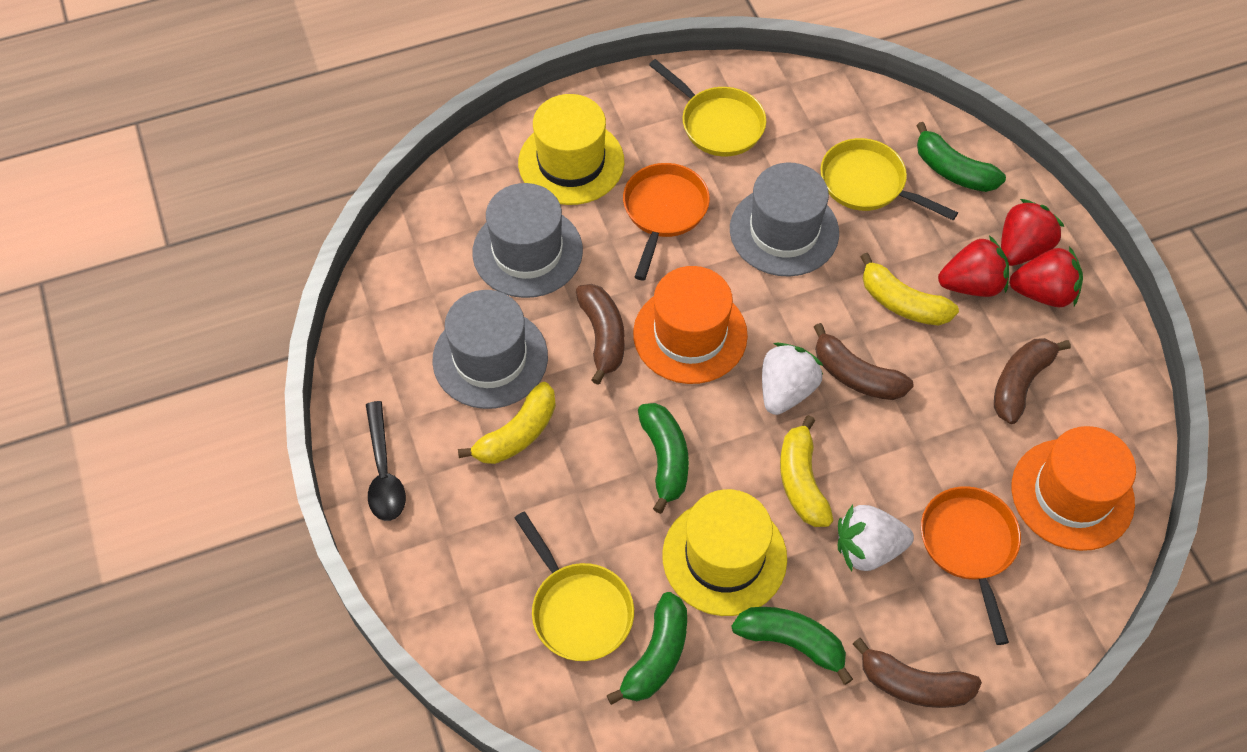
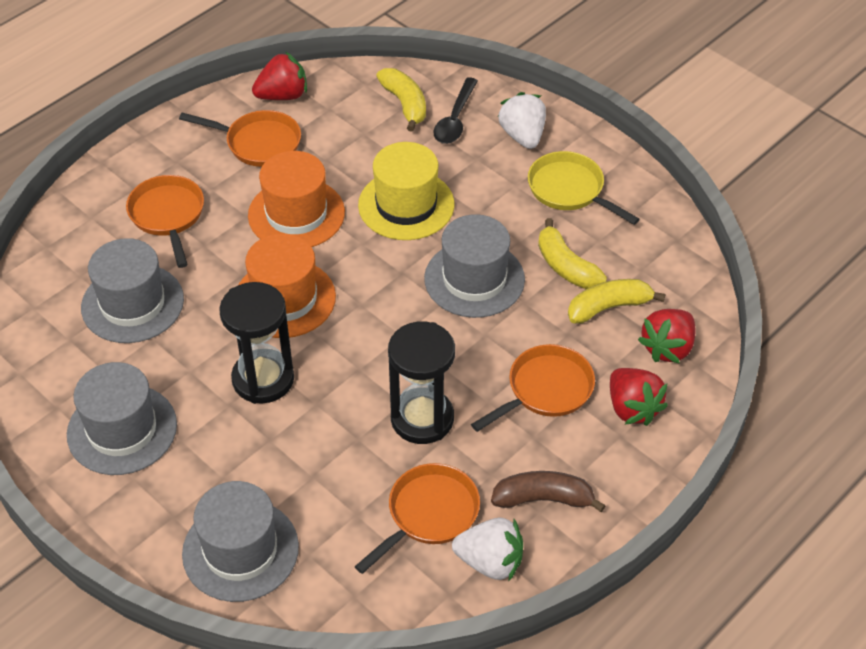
black hourglass: none = 0 -> [219,282,294,404] [388,321,455,444] = 2
brown banana: [576,284,625,385] [814,323,913,400] [853,638,982,708] [994,338,1071,424] = 4 -> [491,471,606,512] = 1
green banana: [607,592,687,705] [638,403,689,514] [731,607,853,685] [916,122,1006,192] = 4 -> none = 0
grey hat: [432,290,548,409] [473,183,583,298] [730,163,839,277] = 3 -> [67,362,177,475] [81,238,184,343] [182,481,299,602] [424,214,525,318] = 4
orange pan: [623,163,710,280] [921,486,1021,645] = 2 -> [126,175,204,268] [179,110,301,167] [354,463,480,574] [471,344,595,432] = 4
yellow hat: [518,94,624,205] [662,489,787,616] = 2 -> [358,142,454,240] = 1
yellow pan: [515,512,634,661] [649,59,766,156] [820,138,958,220] = 3 -> [528,151,640,225] = 1

